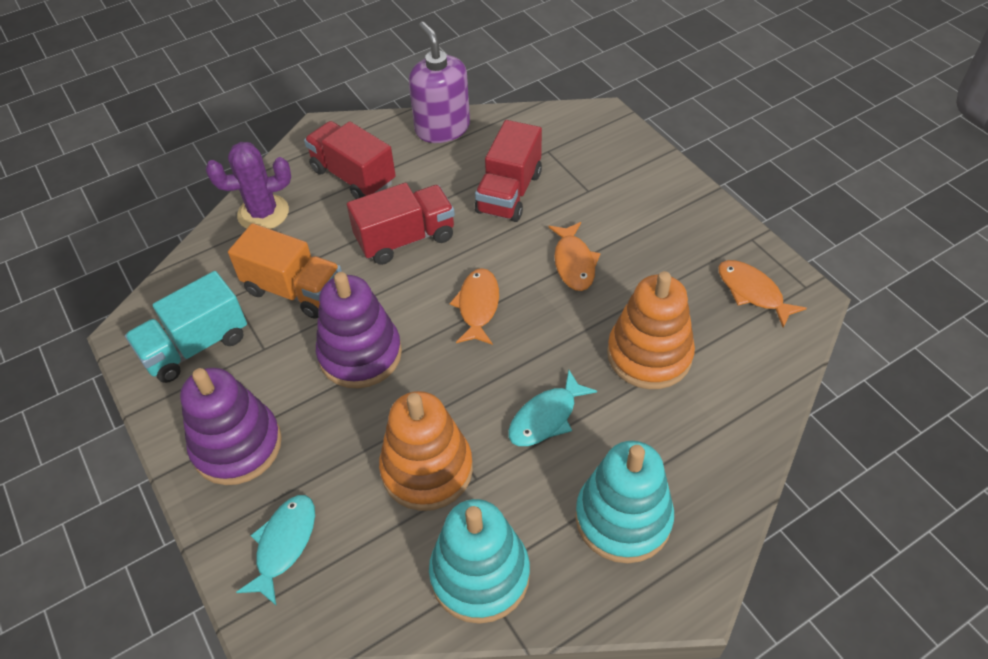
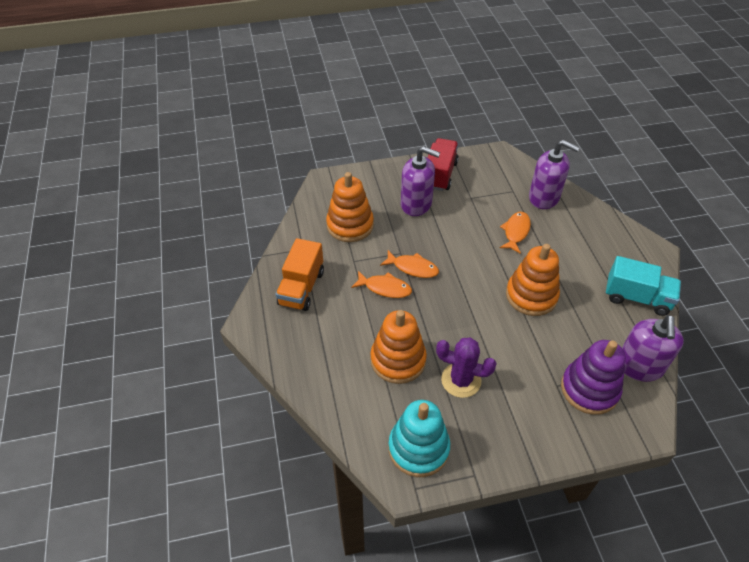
orange stacking toy: [379,391,473,511] [607,271,695,389] = 2 -> [326,172,374,242] [370,310,427,384] [506,244,560,316] = 3
purple soap dispenser: [409,22,470,143] = 1 -> [401,146,440,216] [529,140,580,209] [622,315,684,382] = 3
purple stacking toy: [180,368,282,485] [316,272,402,388] = 2 -> [561,340,626,415] = 1
red truck: [304,121,396,199] [347,183,455,265] [475,120,542,222] = 3 -> [427,138,459,191] = 1
turquoise fish: [236,495,315,605] [508,370,597,446] = 2 -> none = 0
turquoise stacking toy: [429,499,530,624] [575,441,674,563] = 2 -> [389,400,450,477] = 1

